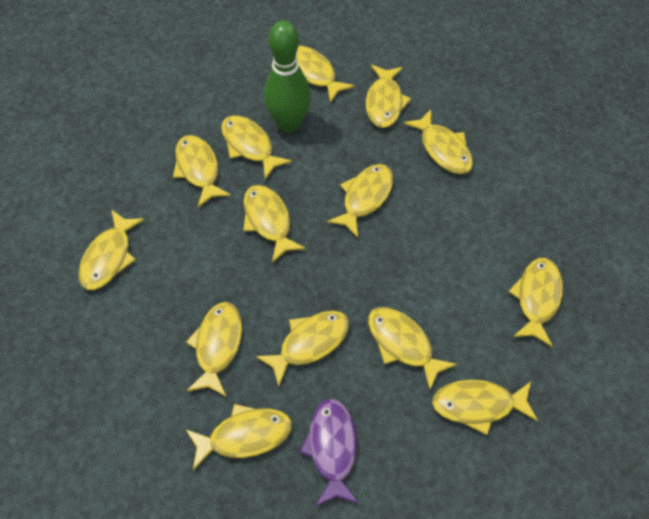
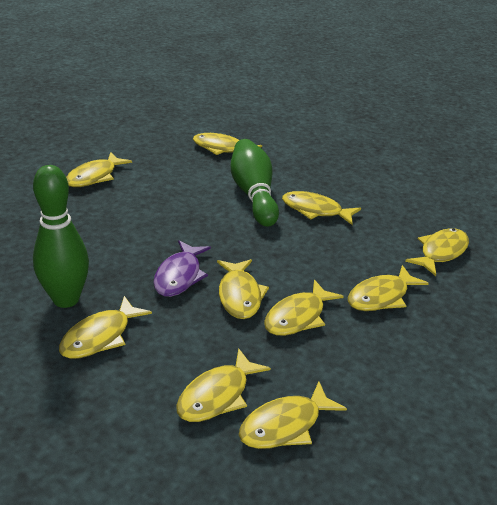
green bowling pin: [264,21,311,133] = 1 -> [33,165,89,308] [231,139,279,227] = 2
yellow fish: [79,210,144,290] [173,135,231,207] [186,302,242,396] [186,404,292,470] [221,115,292,179] [243,185,306,263] [256,311,349,386] [296,46,354,103] [327,164,393,238] [366,65,411,128] [368,307,457,390] [404,109,473,174] [432,380,538,435] [508,258,563,347] = 14 -> [59,296,152,359] [66,152,132,187] [176,348,271,422] [193,133,262,155] [217,259,269,319] [239,382,347,449] [264,280,344,336] [282,191,361,225] [348,265,429,311] [405,228,469,276] = 10

